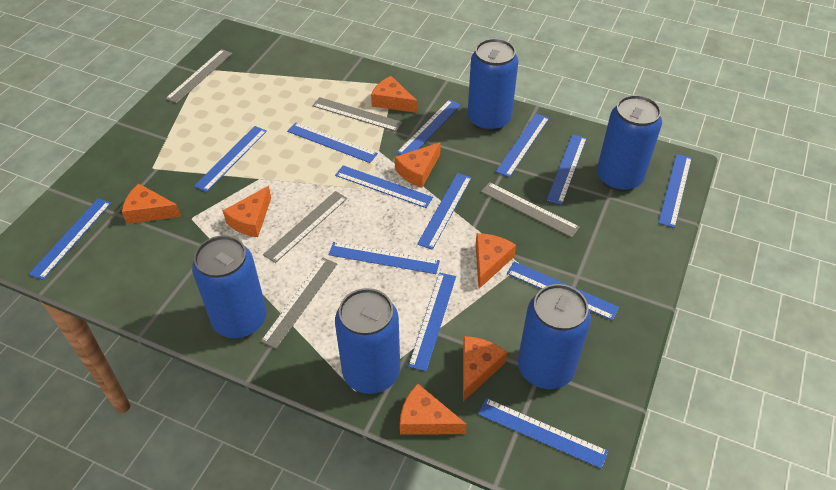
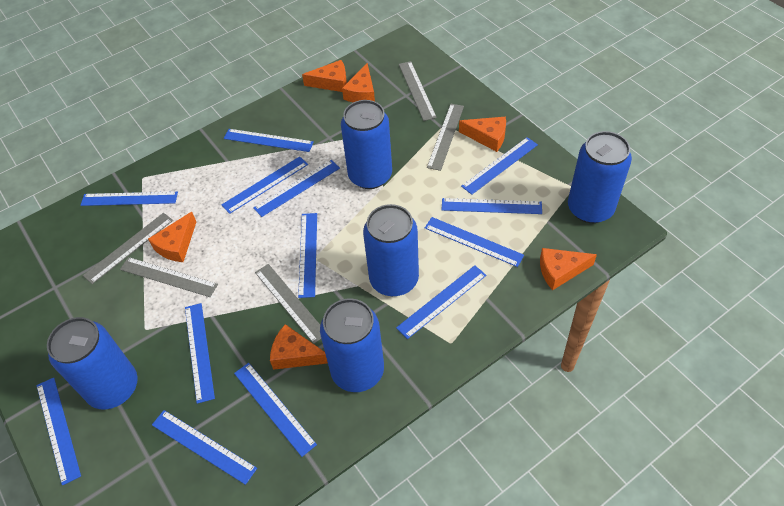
orange cheese: [122,184,181,224] [223,186,271,237] [371,76,417,113] [395,142,441,188] [400,384,467,435] [463,336,507,401] [475,233,516,289] = 7 -> [148,212,196,262] [270,324,328,370] [302,60,347,92] [342,63,375,102] [459,117,506,152] [540,248,597,290] = 6

